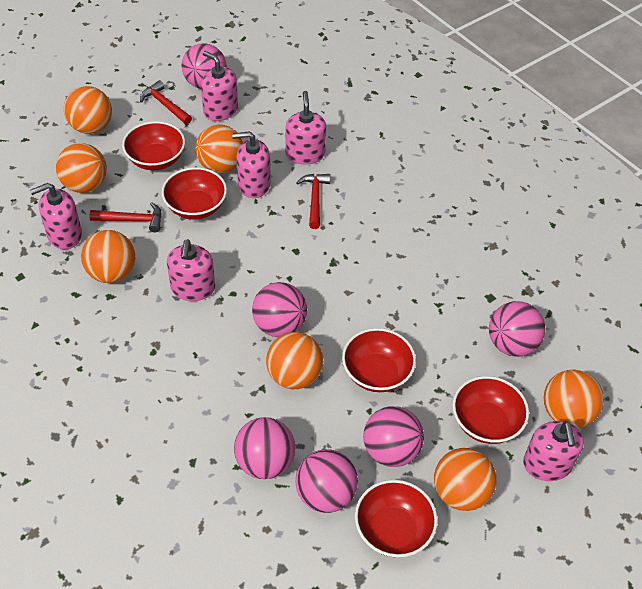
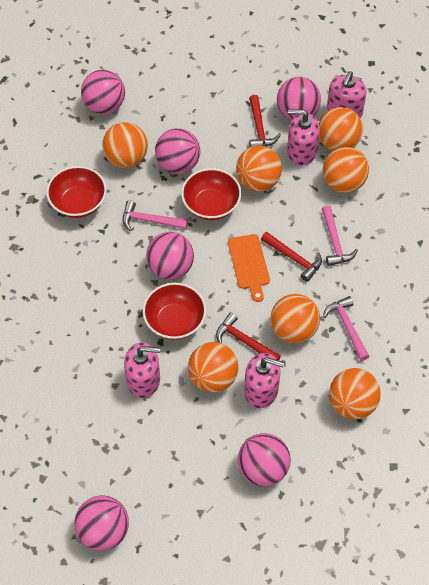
orange cutting board: none = 0 -> [228,234,270,302] = 1
pink hammer: none = 0 -> [123,200,188,231] [322,205,358,266] [323,296,370,361] = 3
pink soap dispenser: [30,183,82,249] [167,239,215,301] [201,51,238,121] [232,131,271,198] [286,91,326,165] [523,421,584,481] = 6 -> [124,342,160,398] [244,353,285,409] [287,109,320,166] [327,71,367,118] = 4
red bowl: [122,121,185,170] [161,167,227,220] [342,328,416,392] [355,480,438,558] [453,376,529,444] = 5 -> [46,166,107,218] [142,283,206,340] [181,168,241,220] = 3

